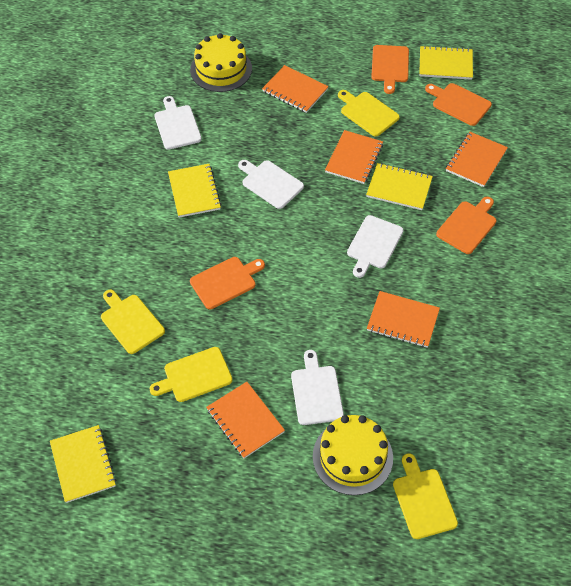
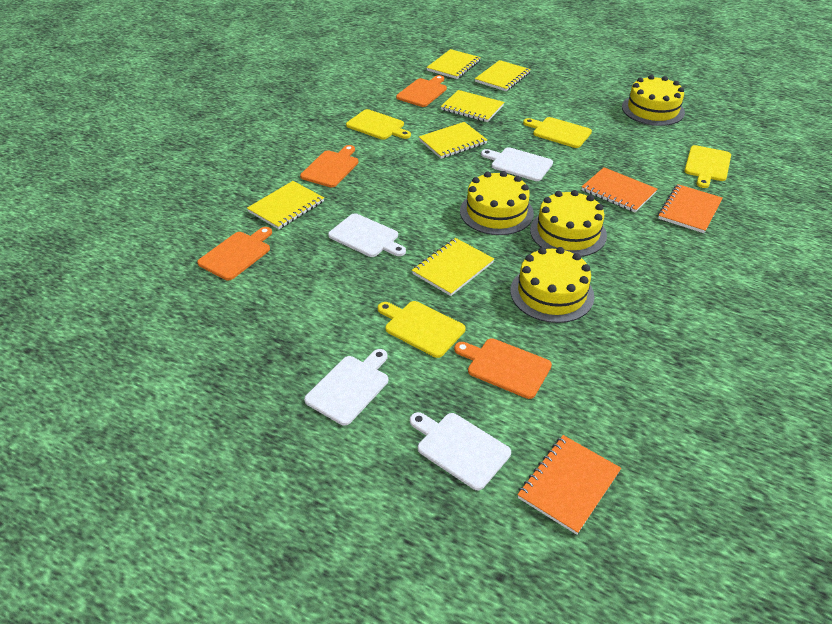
orange notebook: [206,382,285,458] [262,65,329,113] [325,130,383,184] [367,291,440,348] [446,132,508,187] = 5 -> [517,435,621,535] [582,167,657,212] [658,184,723,233] = 3
yellow cake: [190,33,252,92] [313,415,393,495] = 2 -> [460,171,534,235] [510,247,594,323] [530,190,607,257] [622,75,685,126] = 4
yellow notebook: [50,425,116,503] [168,164,221,218] [366,163,433,210] [419,45,473,80] = 4 -> [247,181,324,229] [412,238,494,296] [419,122,487,159] [426,49,481,79] [441,90,504,122] [475,60,531,91] = 6

